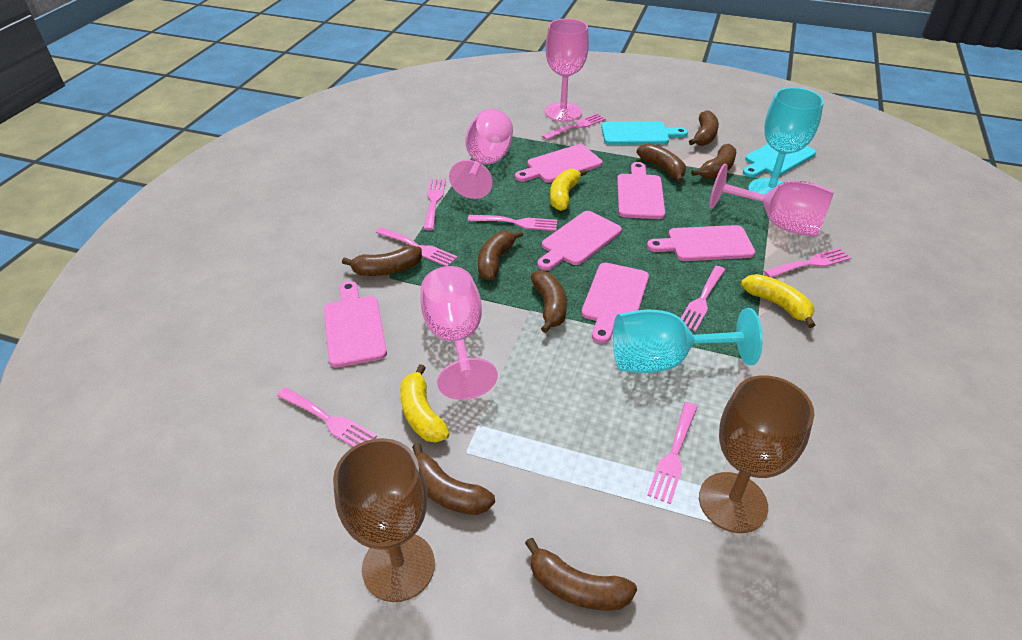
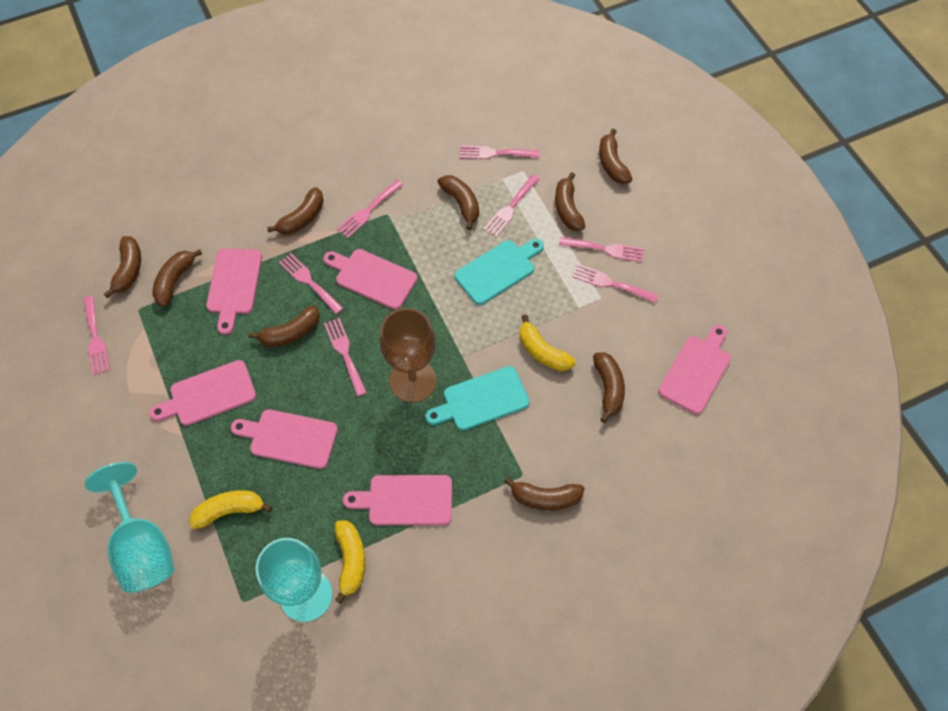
brown banana: [342,245,422,276] [412,443,495,515] [478,230,523,280] [525,538,637,611] [531,270,567,333] [637,143,686,182] [689,110,719,146] [691,144,736,179] = 8 -> [104,236,141,298] [152,249,202,307] [249,305,320,347] [267,187,324,235] [438,175,479,230] [504,477,585,510] [555,172,586,231] [593,352,625,423] [599,129,632,184] = 9
brown goblet: [333,438,435,602] [699,375,814,533] = 2 -> [380,308,436,403] = 1
pink goblet: [421,266,498,400] [449,109,513,199] [545,19,589,122] [709,164,834,237] = 4 -> none = 0

